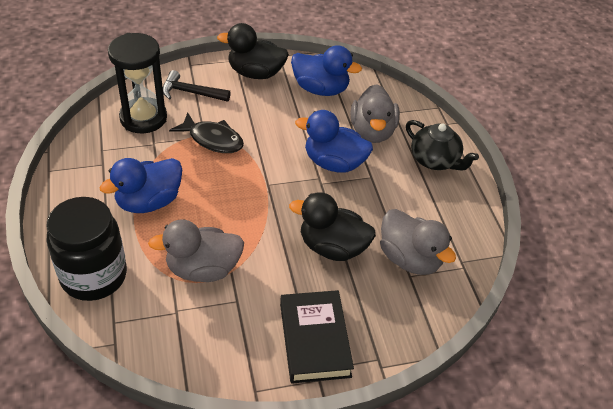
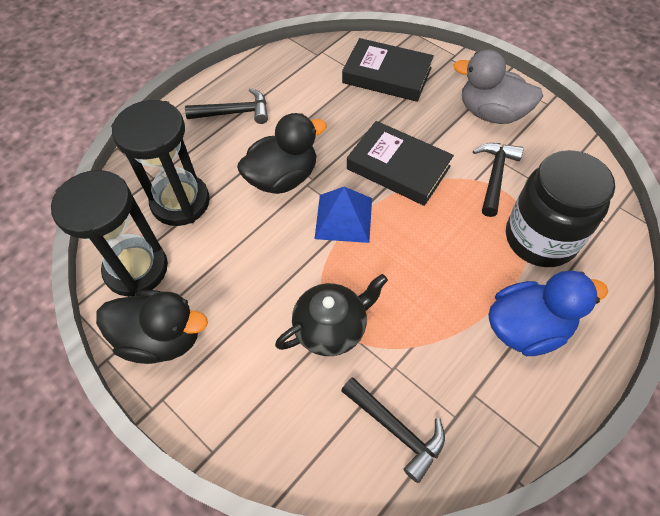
black book: [280,290,354,384] = 1 -> [342,38,434,102] [347,121,454,206] = 2
black fish: [169,113,244,153] = 1 -> none = 0
black hammer: [163,70,231,102] = 1 -> [185,88,268,124] [341,377,445,483] [473,143,524,217] = 3
black hourglass: [108,33,167,133] = 1 -> [51,170,168,297] [111,100,210,226] = 2
blue duck: [99,158,182,213] [291,45,362,96] [295,110,373,173] = 3 -> [489,270,608,356] = 1
blue pyramid: none = 0 -> [315,187,372,243] = 1
grey duck: [148,219,244,282] [351,84,400,143] [380,209,456,275] = 3 -> [453,50,543,124] = 1

